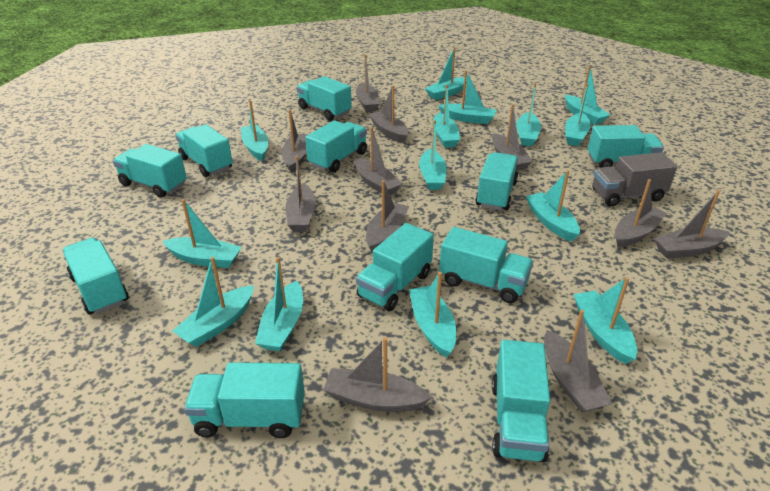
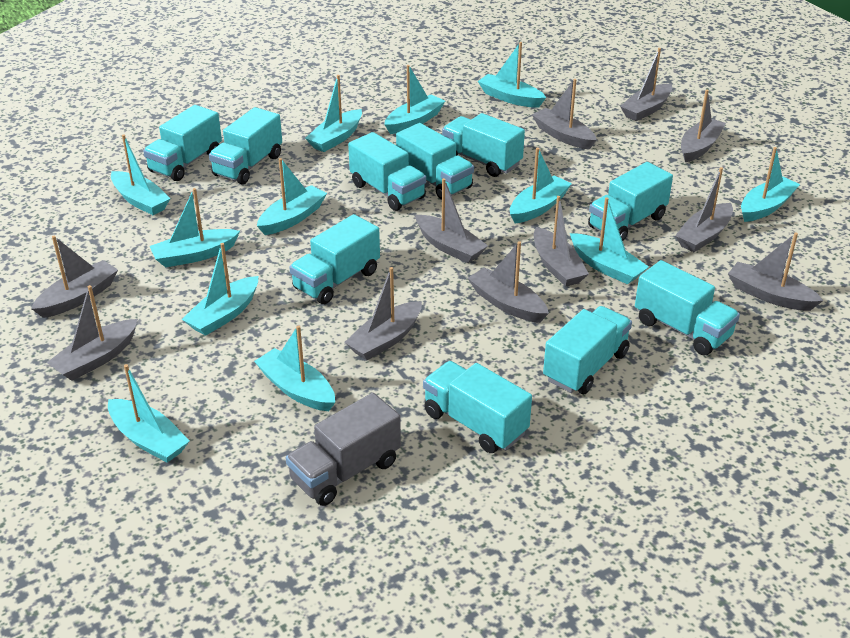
turquoise boat: [162,199,242,268] [173,257,254,347] [241,100,269,161] [255,257,303,351] [409,272,456,358] [419,120,447,190] [425,47,467,100] [433,85,460,148] [438,70,496,124] [516,83,541,146] [526,170,580,242] [565,66,610,125] [565,83,591,146] [573,277,637,364] = 14 -> [108,364,190,463] [111,134,171,215] [150,188,240,268] [182,243,258,336] [254,325,335,411] [257,158,327,235] [305,75,362,152] [384,65,445,134] [478,42,546,108] [510,148,572,223] [570,197,649,284] [741,147,800,222] = 12
turquoise truck: [63,238,129,315] [113,144,187,198] [175,124,233,177] [184,362,305,438] [297,76,352,120] [305,120,367,172] [356,223,434,311] [439,227,533,303] [475,152,518,210] [492,340,550,462] [588,125,664,168] = 11 -> [143,105,222,181] [209,107,282,184] [289,214,380,304] [348,132,426,211] [396,123,474,200] [423,361,532,453] [442,113,525,177] [543,306,632,394] [588,162,673,241] [635,260,740,355] = 10

